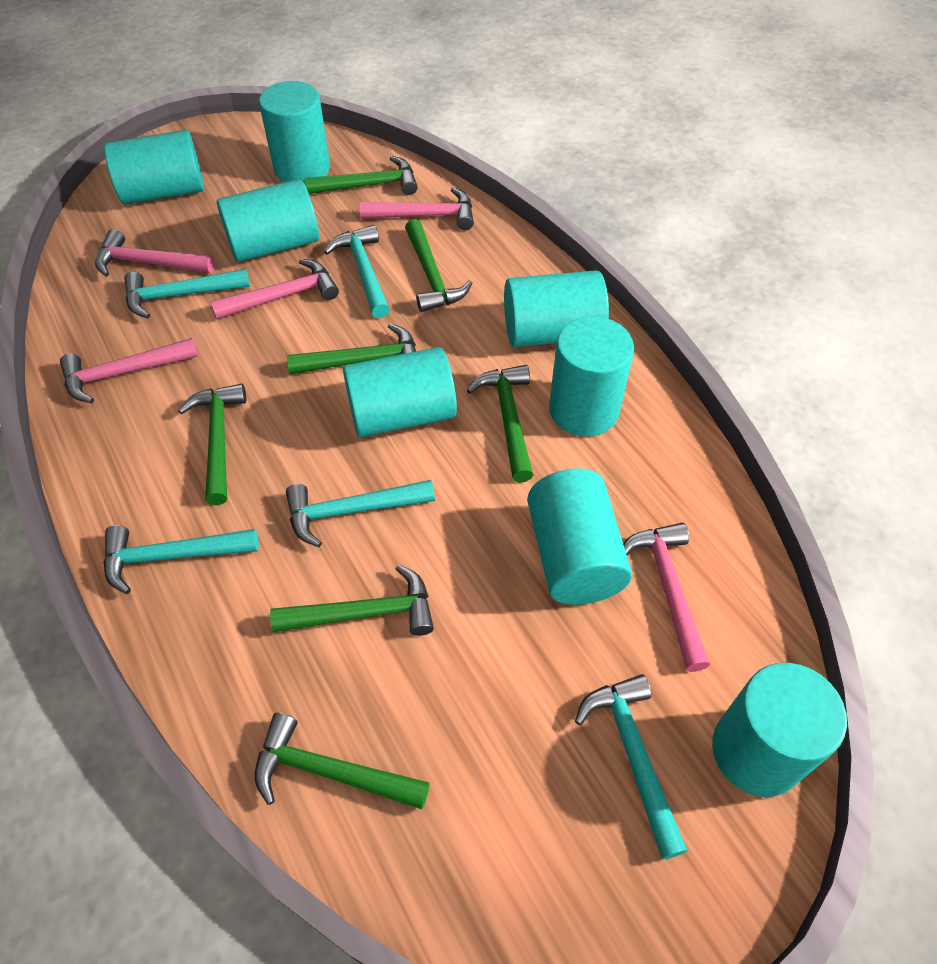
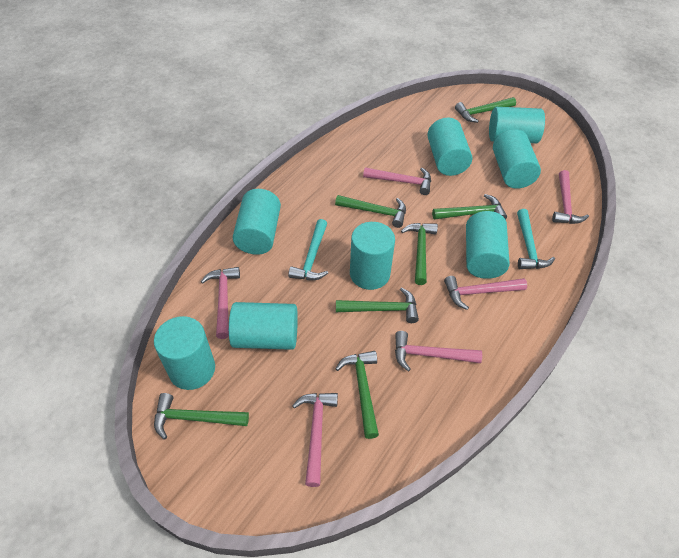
pink hammer: [60,338,198,403] [95,229,215,277] [210,259,339,319] [360,188,474,230] [623,522,710,672] = 5 -> [200,267,240,339] [292,393,338,487] [363,167,431,195] [395,331,482,372] [444,276,527,310] [552,170,589,224] = 6
turquoise hammer: [104,525,259,594] [124,269,250,318] [286,480,435,547] [324,225,390,318] [575,674,687,860] = 5 -> [288,219,328,280] [517,209,555,269] = 2

